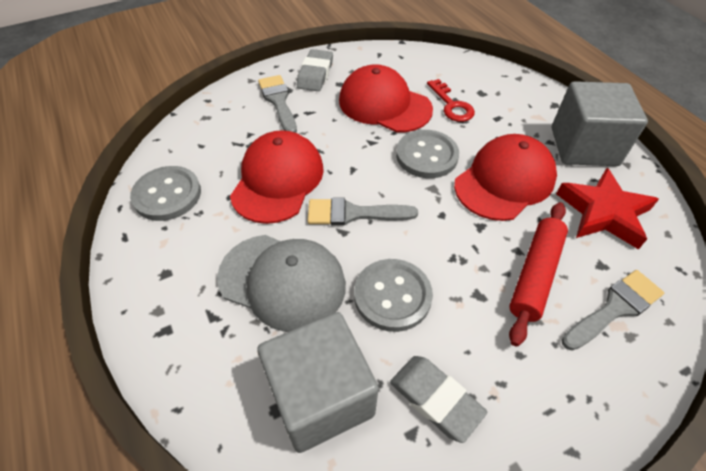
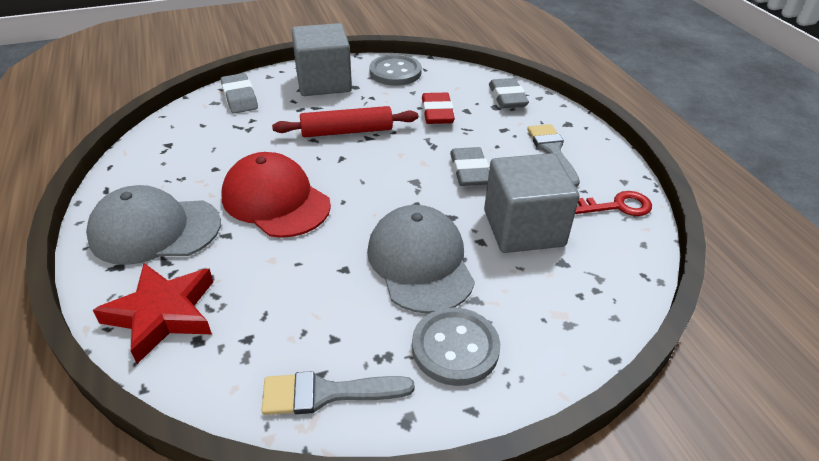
grey brush: [258,75,297,133] [308,198,418,226] [561,270,664,351] = 3 -> [262,371,415,415] [527,124,580,187] = 2
grey button: [130,166,201,221] [354,259,433,332] [396,130,459,178] = 3 -> [369,54,422,86] [412,307,500,386] = 2
grey cap: [217,235,346,332] = 1 -> [86,185,221,265] [367,205,475,314] = 2
grey eraser: [297,49,333,91] [390,356,487,443] = 2 -> [221,73,258,114] [450,147,489,186] [489,78,529,108] = 3
red cap: [230,130,324,224] [339,64,433,133] [454,134,557,221] = 3 -> [221,152,331,238] = 1
red eraser: none = 0 -> [422,93,455,124] = 1

